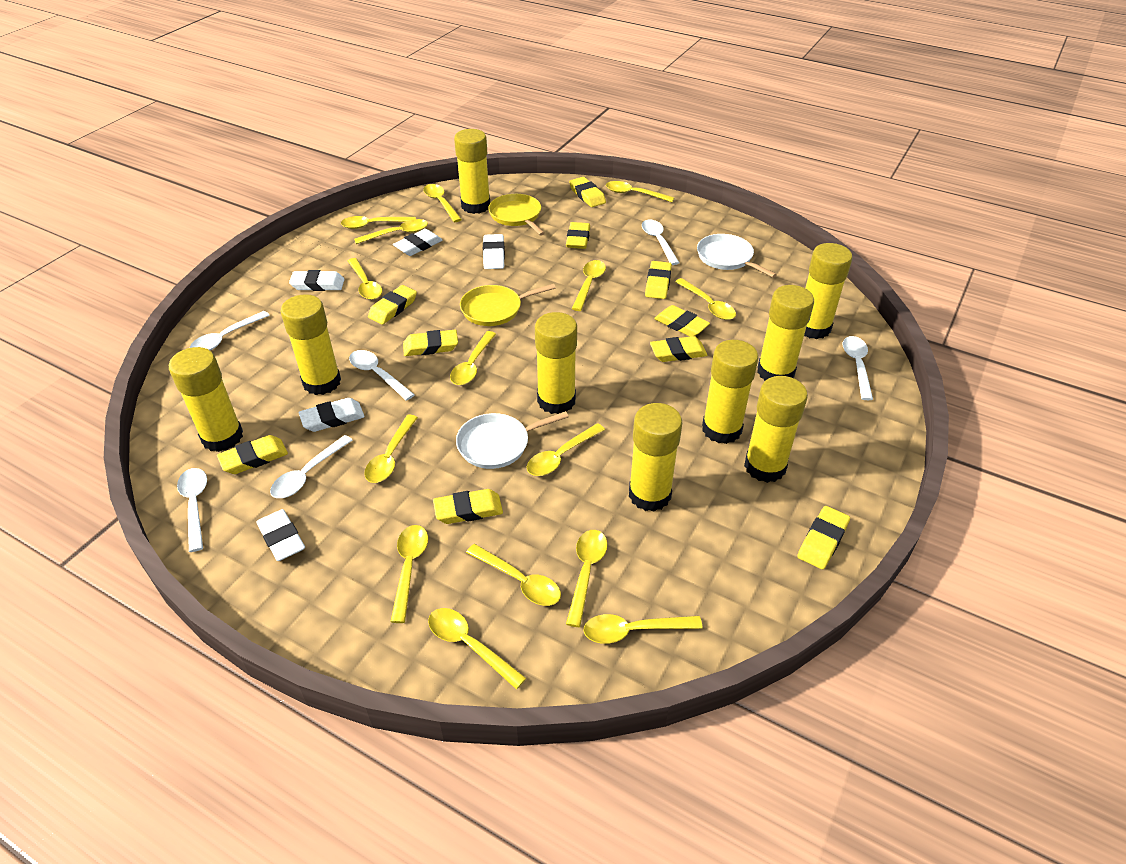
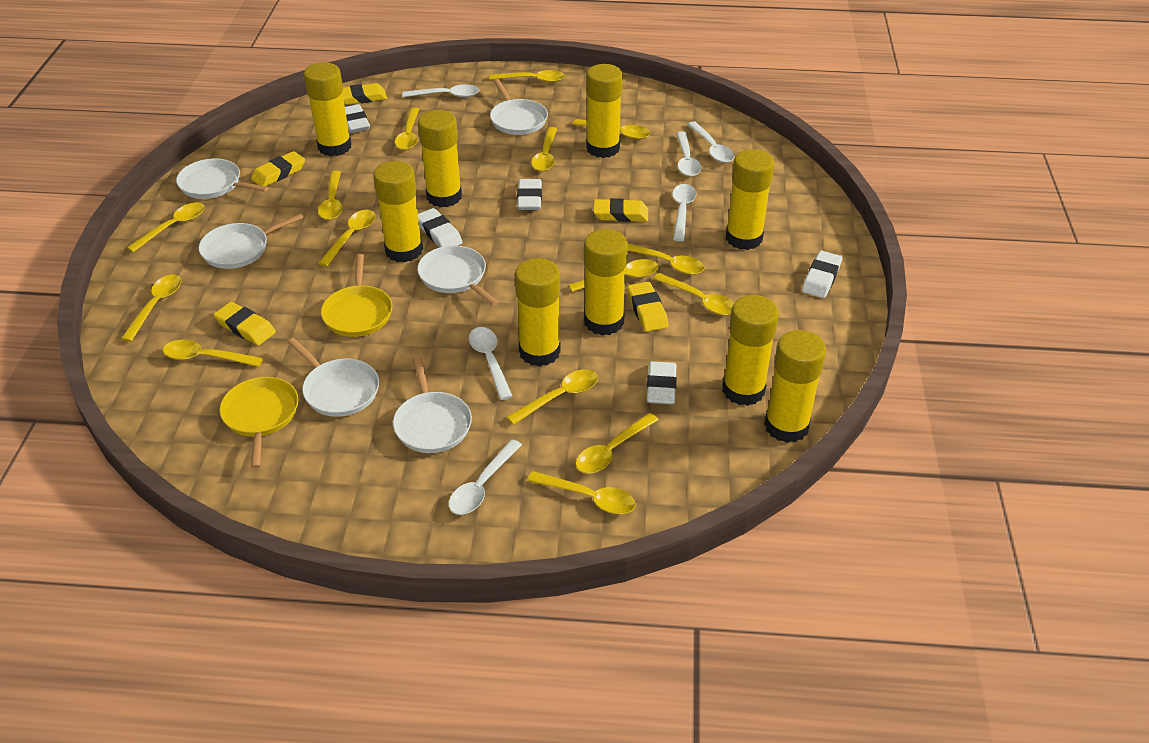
white pan: [456,411,569,469] [697,234,777,278] = 2 -> [176,158,269,199] [199,213,304,269] [288,338,379,417] [393,356,472,453] [417,245,499,306] [490,79,548,135] = 6
yellow eraser: [217,435,288,474] [368,285,417,325] [403,330,458,356] [433,489,503,524] [566,222,590,249] [569,177,606,207] [645,261,672,299] [650,336,708,362] [654,305,710,337] [797,506,850,569] = 10 -> [214,302,276,345] [251,151,305,186] [342,83,387,105] [593,198,648,222] [627,282,668,332] = 5

